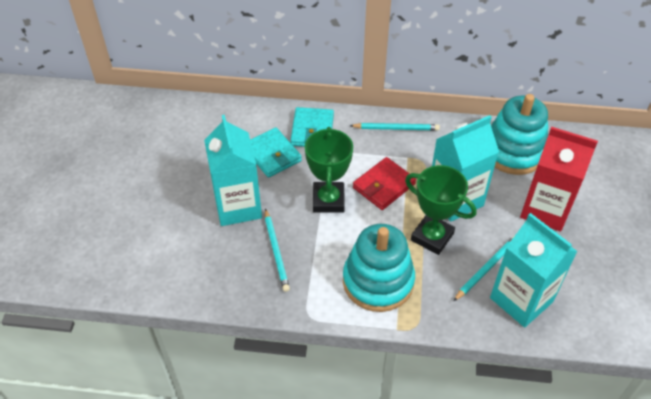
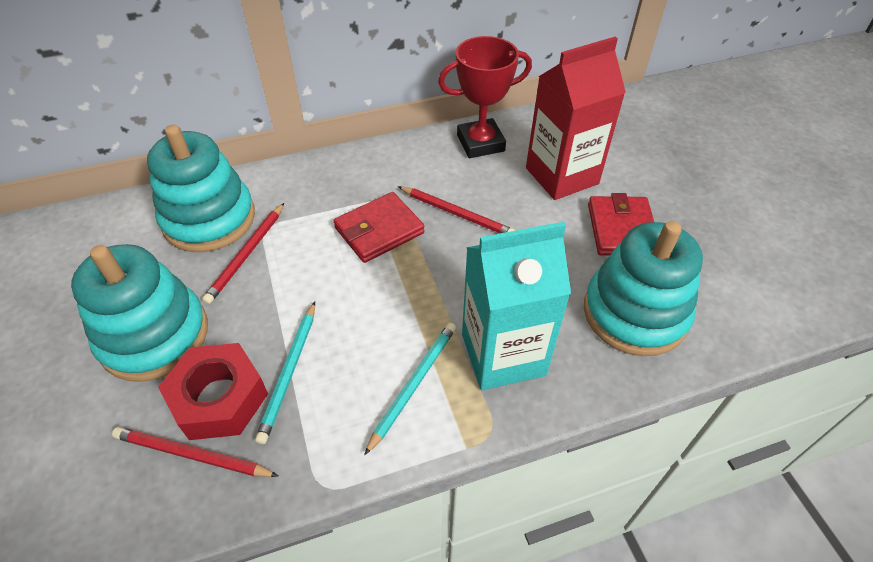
green trophy: [305,127,353,213] [405,165,477,255] = 2 -> none = 0
red nut: none = 0 -> [158,343,268,440] = 1
red pencil: none = 0 -> [112,427,278,477] [202,203,284,304] [398,186,516,233] = 3
red trophy: none = 0 -> [438,36,532,158] = 1
red wallet: [353,157,416,210] = 1 -> [334,192,425,263] [588,193,654,256] = 2
turquoise carton: [204,115,262,226] [432,115,499,222] [490,213,578,327] = 3 -> [462,222,571,390] = 1
turquoise pencil: [265,208,290,292] [350,123,440,130] [454,236,514,301] = 3 -> [255,302,315,444] [364,323,456,456] = 2
turquoise stacking toy: [343,224,415,312] [491,94,548,175] = 2 -> [71,244,208,382] [147,125,255,252] [584,221,703,356] = 3
turquoise wallet: [250,127,302,178] [290,107,334,147] = 2 -> none = 0

